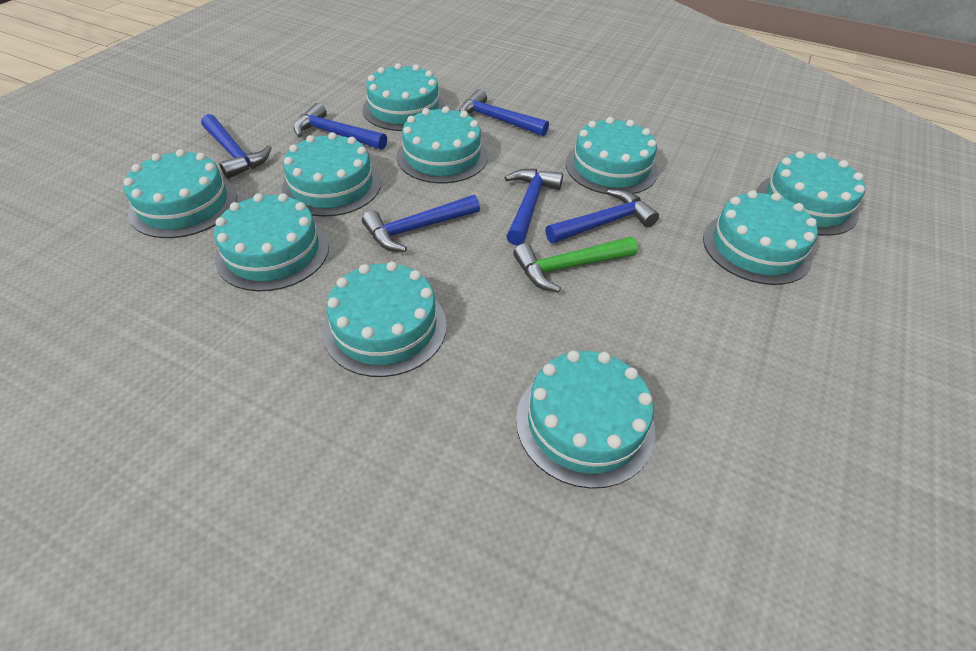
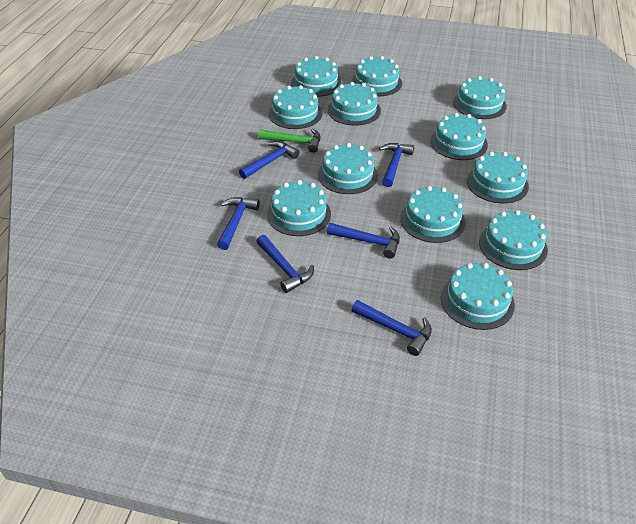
turquoise cake: [123,149,237,238] [214,193,329,291] [282,132,381,217] [323,261,447,377] [362,63,445,131] [397,106,488,183] [516,350,655,489] [566,117,658,194] [703,190,818,285] [757,151,865,236] = 10 -> [267,180,331,236] [269,85,322,129] [291,56,342,97] [318,143,378,194] [328,82,381,126] [352,56,402,96] [400,186,466,243] [431,113,488,160] [441,263,515,330] [453,76,507,119] [467,152,529,204] [479,210,548,270] = 12

